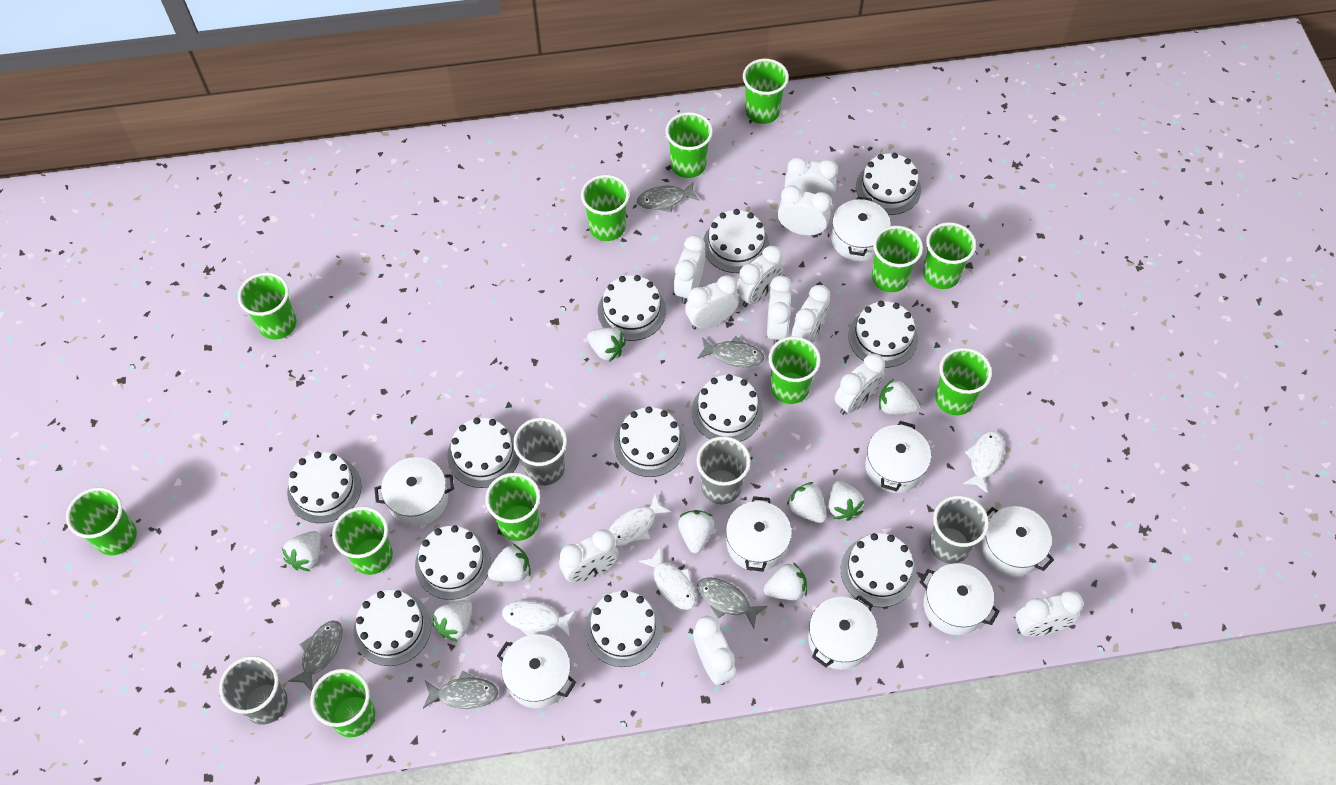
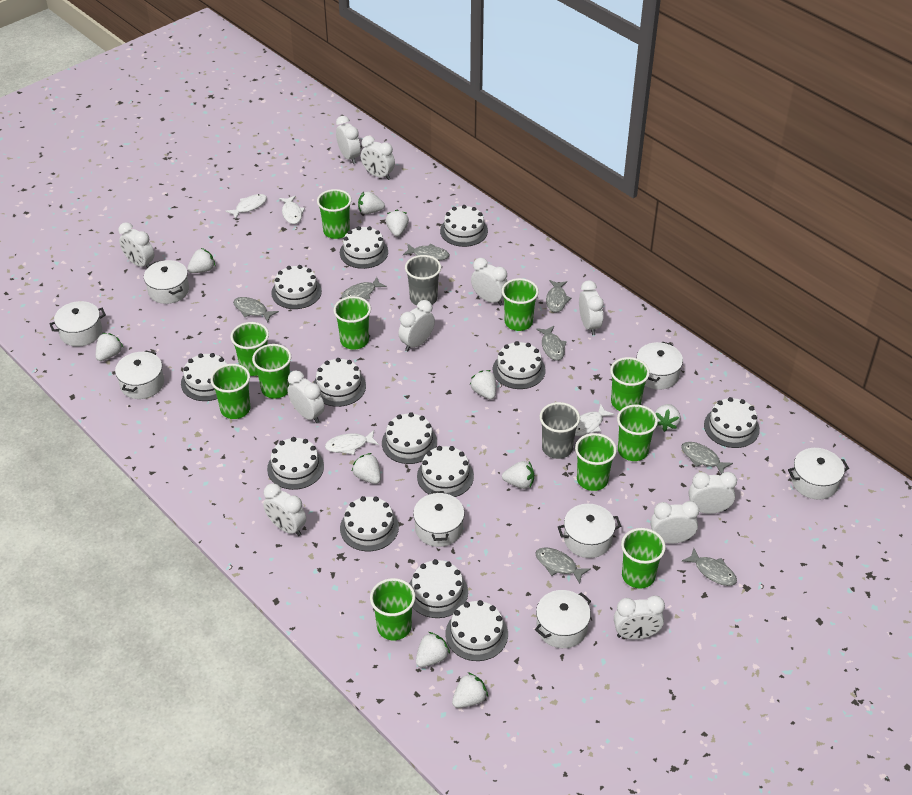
green cup: [66,487,137,556] [238,272,296,340] [310,669,375,737] [332,506,393,575] [485,473,540,541] [581,175,630,241] [666,112,713,178] [743,59,789,124] [769,336,821,404] [872,226,923,292] [923,222,976,289] [935,348,992,415] = 12 -> [210,364,251,419] [230,322,269,376] [252,344,291,399] [317,189,352,239] [333,296,371,350] [370,578,415,640] [502,278,539,331] [575,433,617,491] [610,357,650,411] [617,405,658,461] [621,528,666,589] = 11
grey cup: [219,656,288,725] [513,417,567,485] [696,436,751,504] [929,496,989,564] = 4 -> [405,255,441,305] [540,402,580,459] = 2
grey fish: [288,620,343,691] [423,671,498,709] [637,181,700,212] [697,336,764,367] [697,577,767,628] = 5 -> [233,297,279,322] [341,277,387,300] [403,244,449,261] [535,547,591,584] [536,326,567,361] [546,280,571,313] [681,442,733,474] [682,548,737,586] = 8
white cake: [287,452,362,523] [354,590,431,666] [415,525,491,600] [447,418,520,488] [585,590,662,667] [598,275,666,341] [614,406,686,477] [692,374,763,442] [703,209,769,273] [841,533,917,607] [848,301,918,368] [856,153,921,215] = 12 -> [181,353,227,401] [267,437,324,490] [271,265,322,309] [313,358,366,407] [340,226,388,269] [340,496,399,551] [382,412,437,464] [409,559,468,618] [417,446,474,497] [440,205,488,247] [445,600,508,661] [493,341,546,389] [704,397,760,448] = 13
white strawberry: [282,531,321,571] [432,600,472,642] [488,544,531,582] [587,327,626,362] [678,510,715,554] [764,562,807,600] [787,482,827,523] [828,481,864,521] [879,379,919,414] = 9 -> [96,333,123,361] [187,248,215,273] [351,453,381,484] [358,191,385,214] [386,210,409,237] [416,632,450,667] [452,672,488,708] [470,370,496,399] [502,461,534,489] [655,404,680,432] = 10

